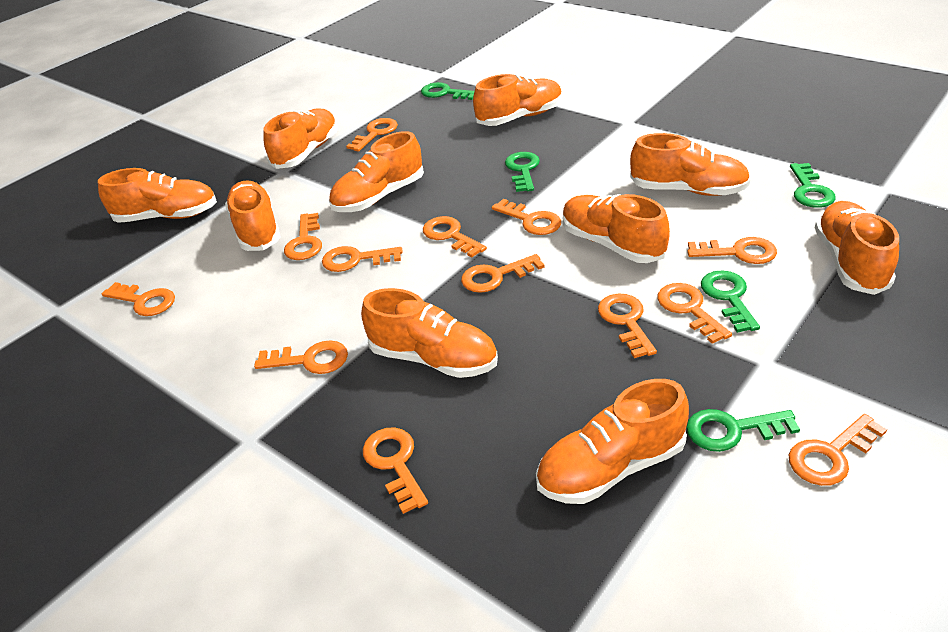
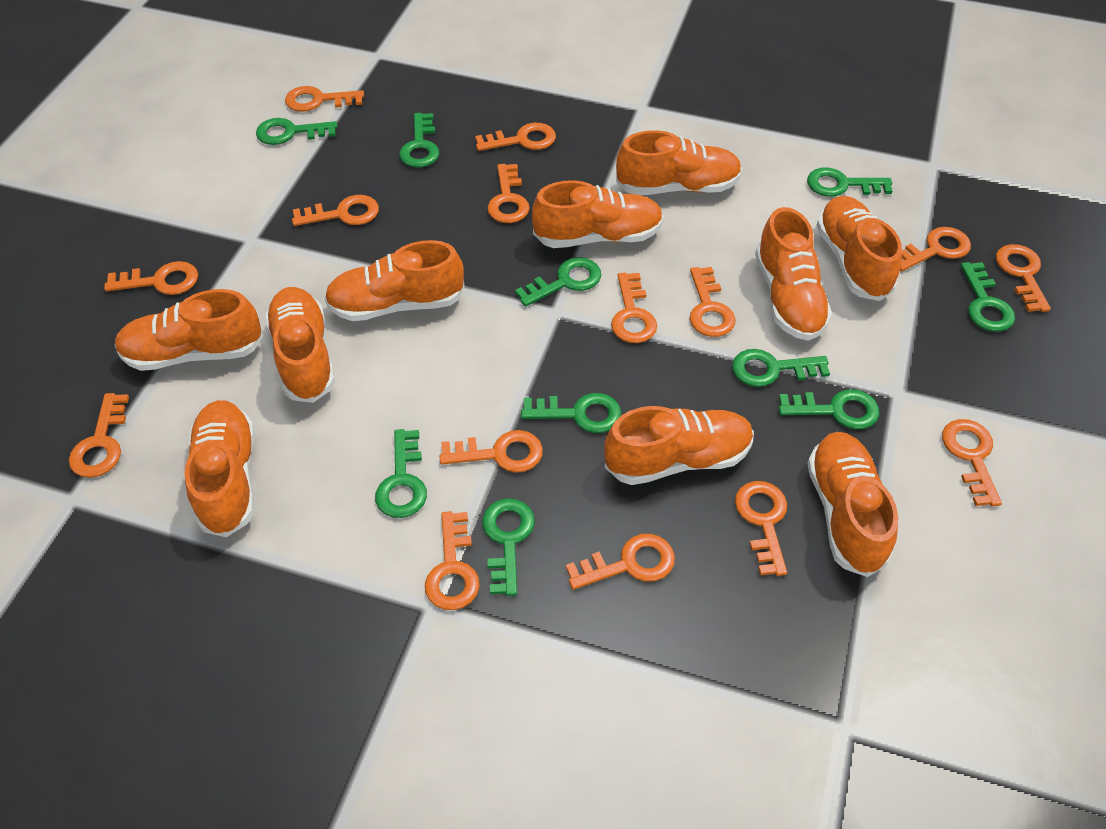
green key: [421,82,474,100] [505,152,540,192] [686,409,800,452] [701,271,760,333] [790,163,836,208] = 5 -> [256,118,337,145] [375,429,427,518] [399,113,439,168] [482,498,535,596] [515,257,601,307] [521,393,621,433] [732,349,830,387] [779,389,879,429] [807,168,892,197] [961,262,1015,332] = 10
orange key: [102,282,175,316] [254,340,348,374] [284,213,322,260] [322,246,403,272] [346,118,398,151] [363,427,428,514] [423,216,487,257] [461,254,544,293] [492,199,561,235] [598,294,657,358] [657,283,732,344] [687,237,777,264] [789,414,887,486] = 13 -> [69,393,129,478] [104,261,198,295] [285,86,364,112] [292,195,379,226] [425,511,480,610] [439,430,543,473] [475,123,556,151] [487,164,530,223] [566,534,675,590] [611,273,657,343] [690,267,736,337] [735,481,787,576] [900,227,971,272] [942,419,1002,507] [996,244,1051,312] = 15

